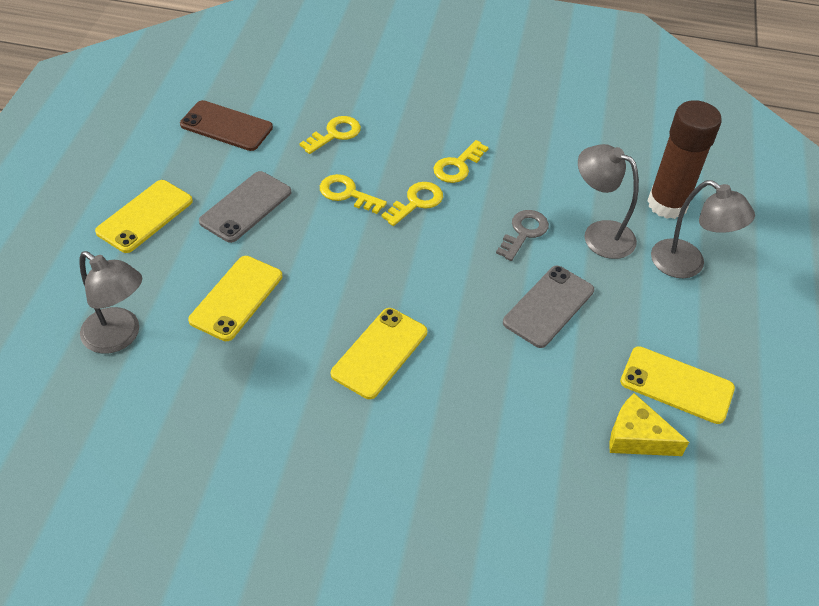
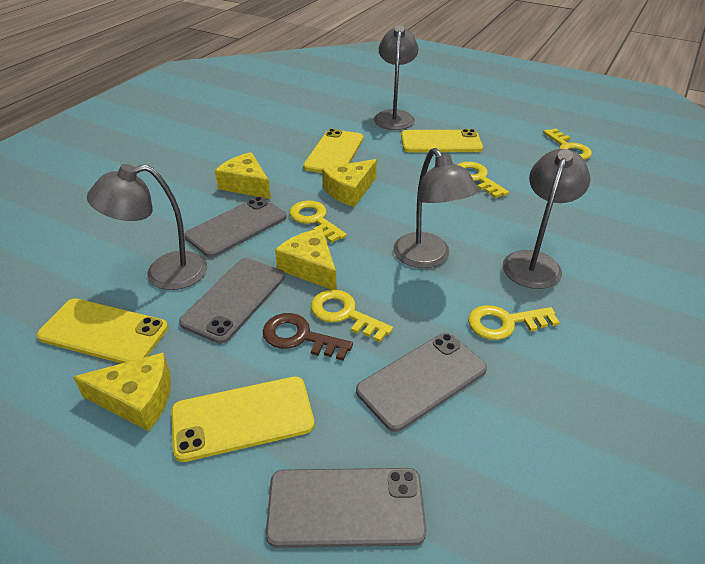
brown glue stick: [647,100,722,219] = 1 -> none = 0
brown key: none = 0 -> [263,313,353,361] = 1
brown phone: [180,100,273,151] = 1 -> none = 0
grey key: [496,210,549,261] = 1 -> none = 0
grey lamp: [79,251,142,353] [578,144,639,259] [651,180,755,278] = 3 -> [87,164,207,290] [374,25,419,130] [393,148,478,268] [503,149,591,289] = 4
grey phone: [199,171,291,243] [503,266,594,348] = 2 -> [179,258,285,344] [184,197,287,258] [266,468,426,548] [356,333,487,432] = 4
yellow cheese: [609,393,689,456] = 1 -> [73,353,171,431] [215,152,271,199] [275,228,337,290] [322,159,377,207] = 4
yellow key: [299,116,361,154] [320,174,387,214] [381,182,443,226] [433,140,489,183] = 4 -> [290,200,347,243] [311,289,393,342] [457,162,509,198] [468,305,560,340] [543,128,592,160] = 5

